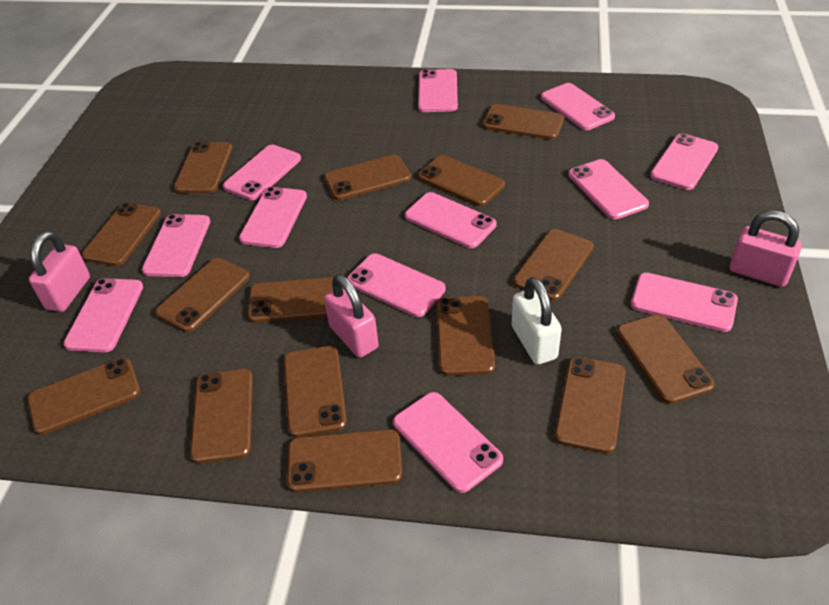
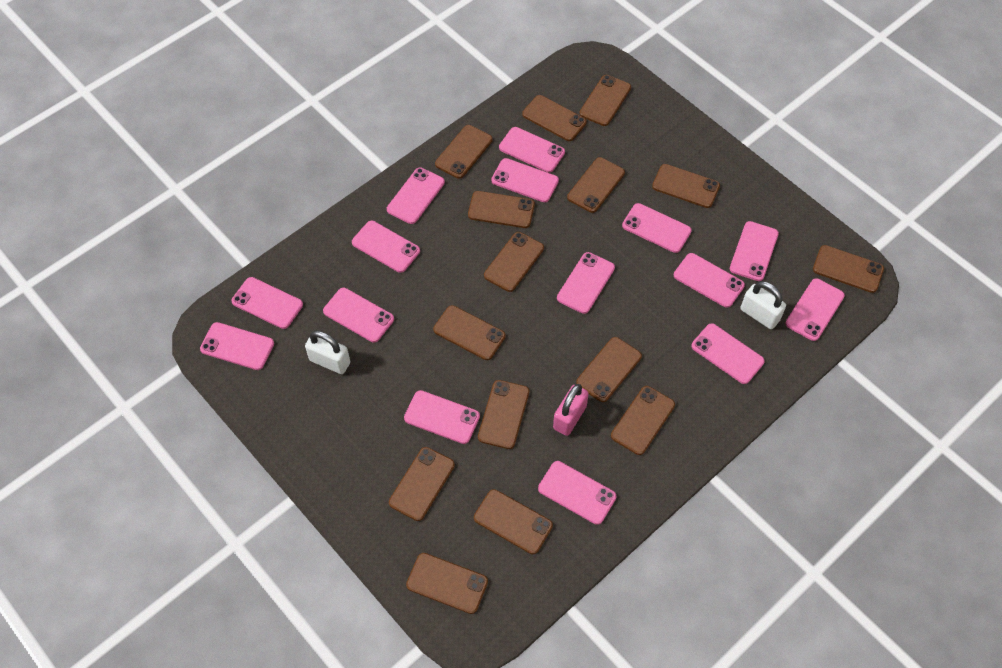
pink padlock: [29,231,90,312] [324,274,379,358] [729,210,802,287] = 3 -> [553,384,589,436] = 1
pink phone: [63,278,143,352] [142,214,210,277] [223,145,301,200] [239,187,307,248] [347,253,446,317] [393,392,503,493] [405,192,497,248] [418,69,458,112] [541,83,615,130] [568,159,649,220] [631,273,738,332] [650,133,718,190] = 12 -> [200,322,274,370] [231,277,303,329] [323,288,394,343] [352,221,420,273] [387,168,445,224] [404,390,480,444] [491,158,559,202] [499,127,565,173] [538,461,616,525] [557,252,615,314] [622,203,692,253] [674,253,745,308] [691,323,765,384] [730,221,779,281] [785,278,845,341] = 15
white padlock: [512,277,562,365] = 1 -> [305,330,350,374] [740,281,786,329] = 2

